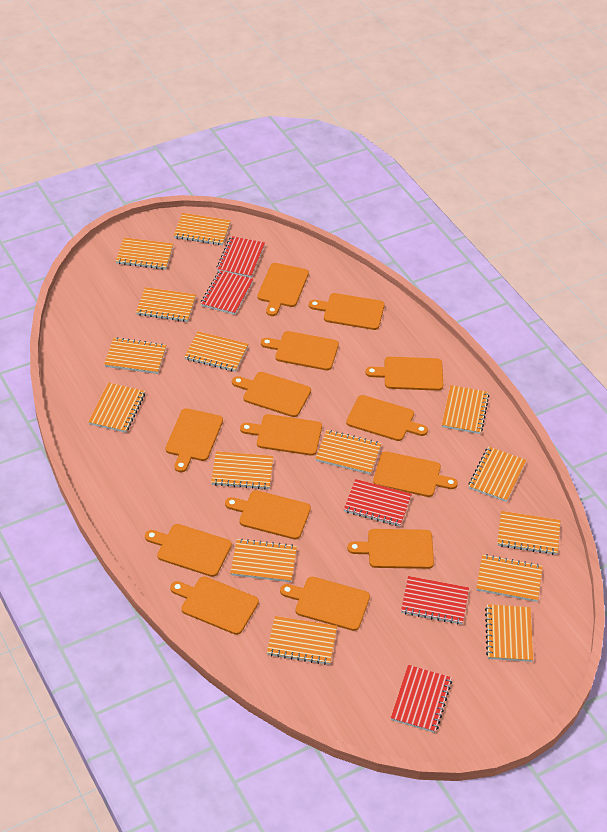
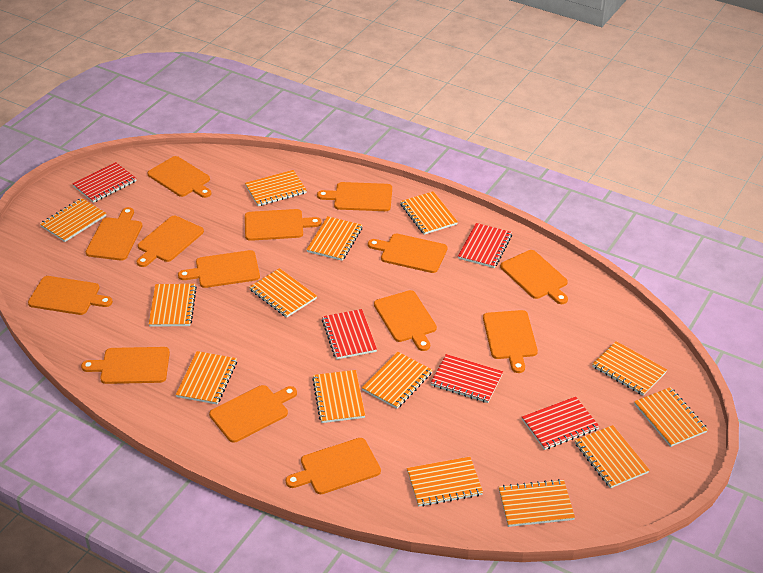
orange notebook: [88,383,145,433] [104,337,166,374] [116,237,173,270] [136,287,196,322] [174,213,231,245] [184,331,248,372] [211,451,273,490] [230,538,297,582] [267,616,337,665] [315,430,382,474] [442,385,489,434] [469,447,526,502] [476,554,543,602] [485,604,533,662] [497,511,560,555] = 15 -> [40,198,106,242] [149,284,197,327] [176,351,237,404] [245,170,307,206] [249,268,317,318] [306,216,362,261] [312,370,365,423] [362,352,432,409] [400,191,458,235] [407,457,483,507] [499,479,575,527] [575,425,650,488] [592,341,667,396] [634,387,708,447] = 14

